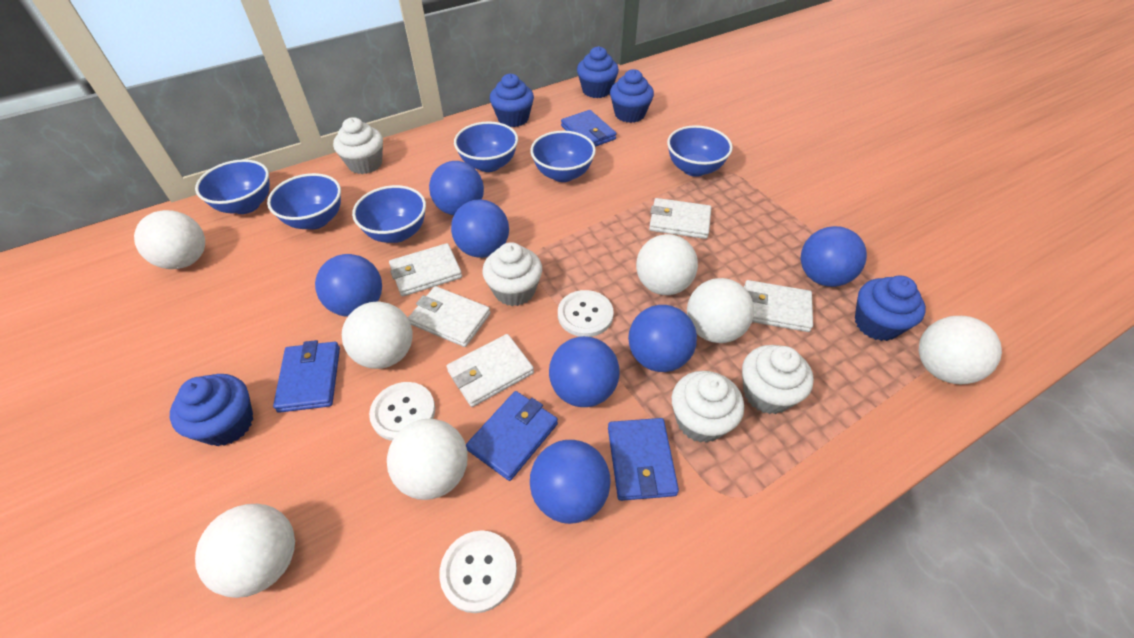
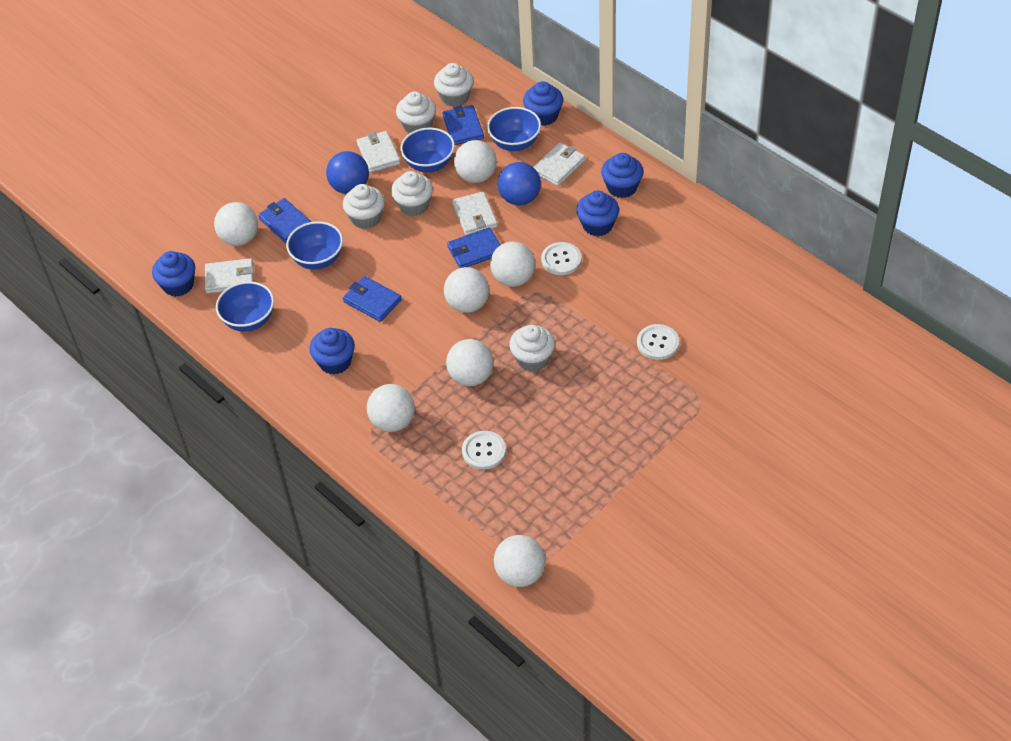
blue ball: [315,254,382,317] [429,161,484,215] [451,200,509,258] [530,440,611,524] [549,336,620,407] [628,305,697,372] [800,226,867,287] = 7 -> [326,151,369,194] [498,162,541,205] = 2
blue bowl: [195,159,270,214] [267,173,341,230] [352,185,426,243] [454,121,518,172] [530,131,596,182] [667,125,733,177] = 6 -> [216,281,274,332] [286,221,343,270] [400,127,455,173] [487,107,541,151] = 4
white cupcake: [333,117,383,174] [482,242,542,306] [672,371,744,443] [742,345,814,414] = 4 -> [343,184,385,229] [391,171,433,216] [396,91,436,134] [434,63,473,107] [509,325,555,372] = 5
white wallet: [389,243,462,297] [408,286,490,347] [446,334,534,407] [649,198,711,239] [744,280,813,332] = 5 -> [205,258,254,294] [357,131,401,173] [452,191,498,235] [534,143,585,186] = 4

